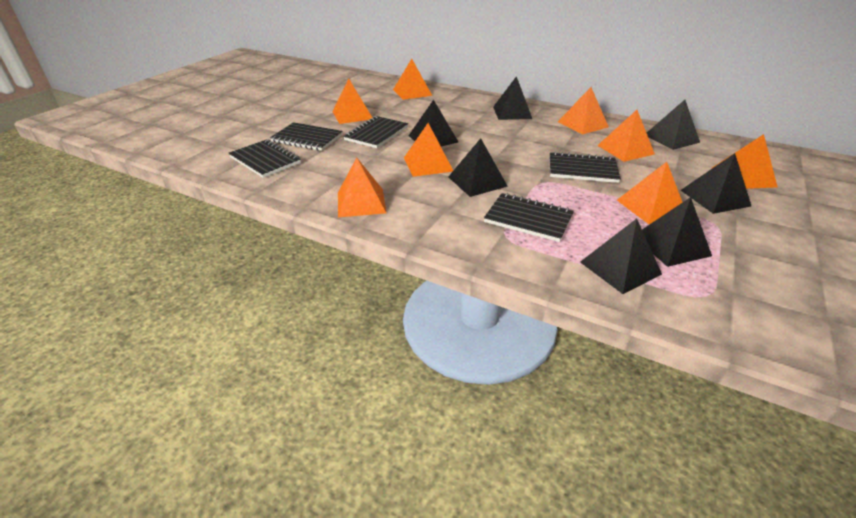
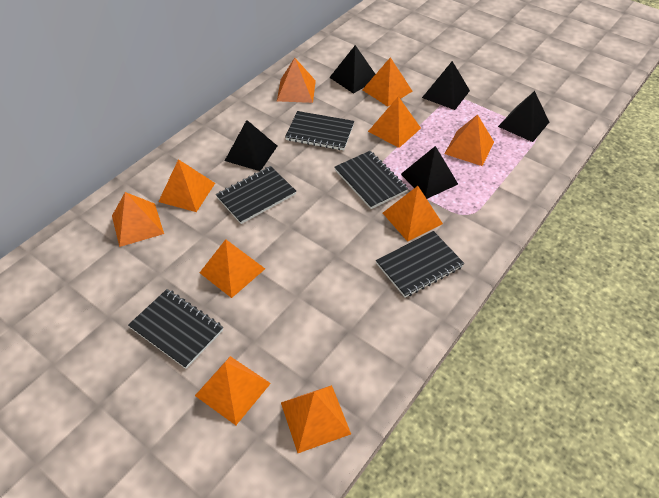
black pyramid: [409,99,458,146] [448,138,508,197] [493,76,532,120] [580,218,662,294] [642,197,712,267] [647,100,700,150] [681,153,751,214] = 7 -> [225,120,277,171] [329,45,375,94] [401,146,458,199] [422,61,470,110] [498,91,549,142] = 5
orange pyramid: [332,79,372,124] [338,158,386,217] [393,59,432,100] [404,123,453,177] [558,87,609,135] [597,110,655,162] [617,162,683,224] [712,134,778,189] = 8 -> [112,192,164,247] [158,159,215,212] [195,356,271,425] [200,239,265,298] [277,58,316,103] [281,385,351,453] [362,57,412,107] [368,96,421,148] [383,186,443,242] [444,114,494,166] = 10

